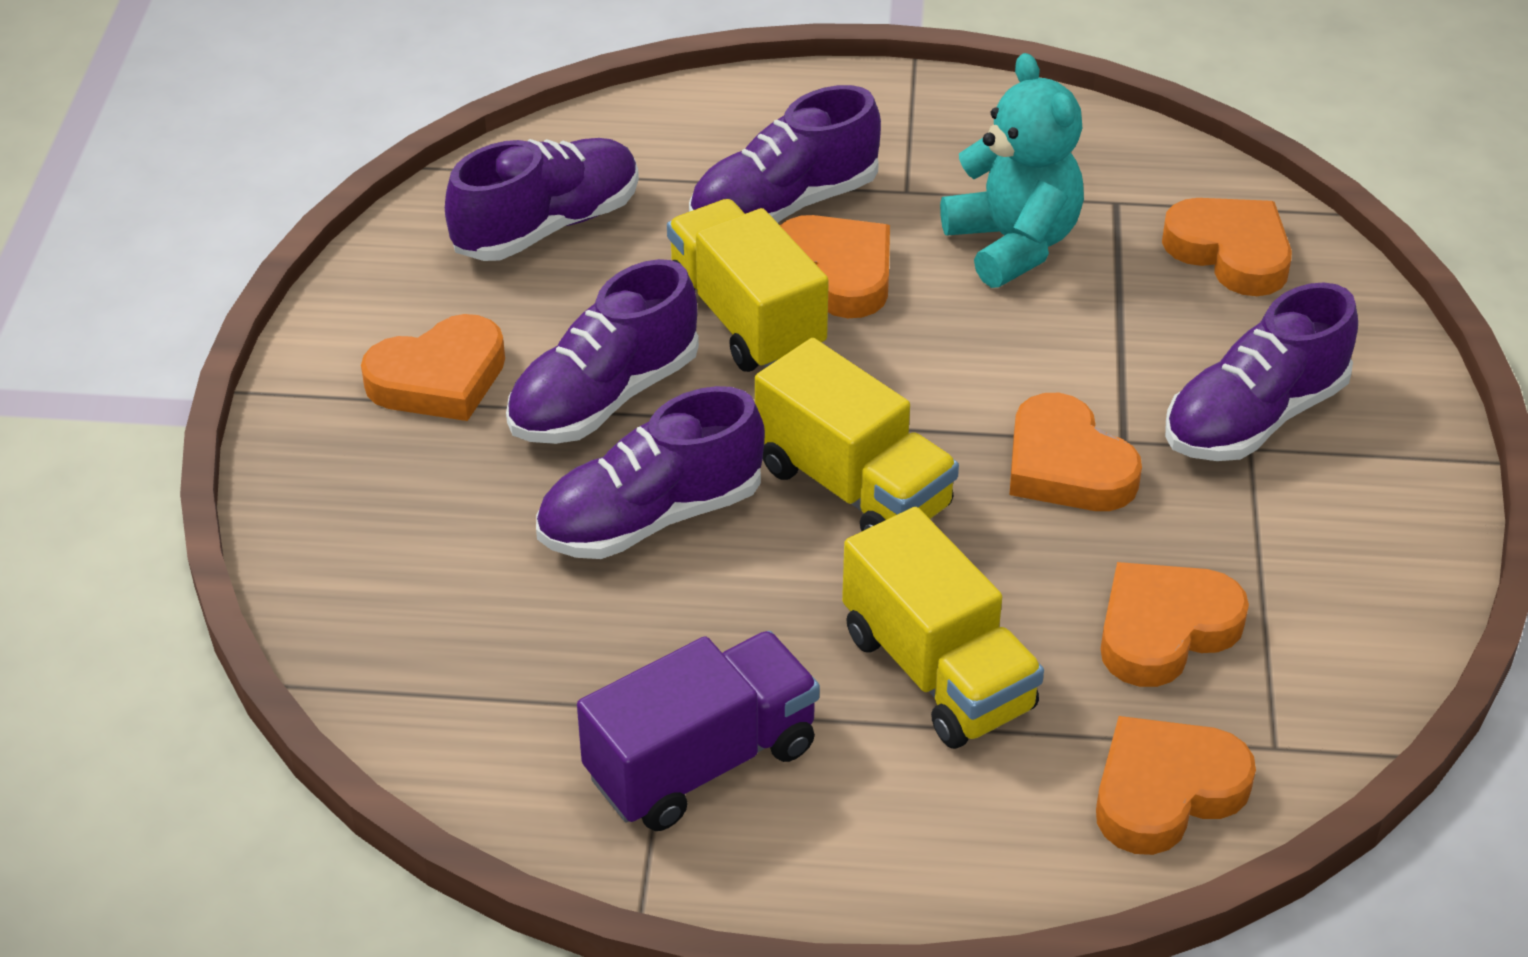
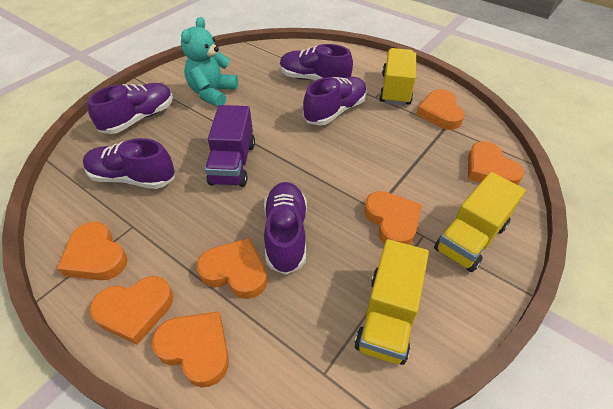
orange heart: [361,314,505,421] [780,215,890,318] [1009,393,1142,511] [1096,716,1256,855] [1101,562,1249,687] [1162,198,1292,296] = 6 -> [57,221,128,280] [89,276,173,345] [151,311,229,387] [197,238,268,299] [364,191,422,245] [416,89,465,130] [468,141,524,185] = 7

